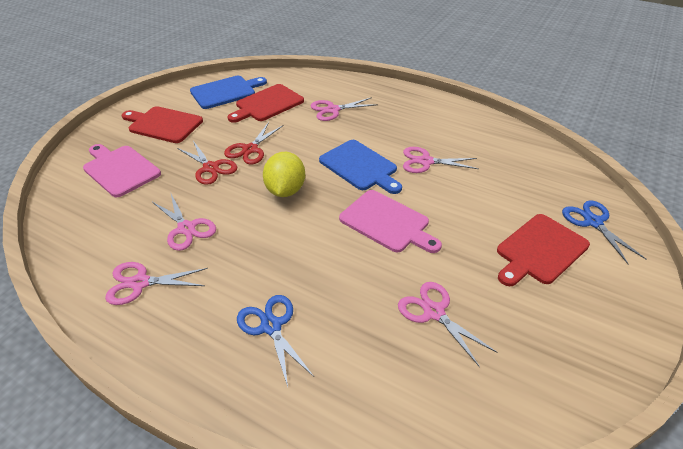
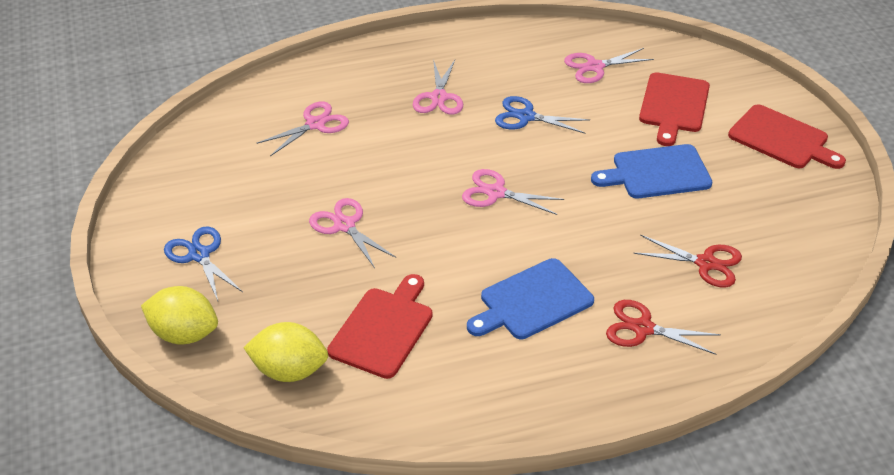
pink cutting board: [83,144,161,197] [339,190,442,253] = 2 -> none = 0
yellow lemon: [263,152,305,197] = 1 -> [141,286,218,345] [243,322,328,382] = 2

